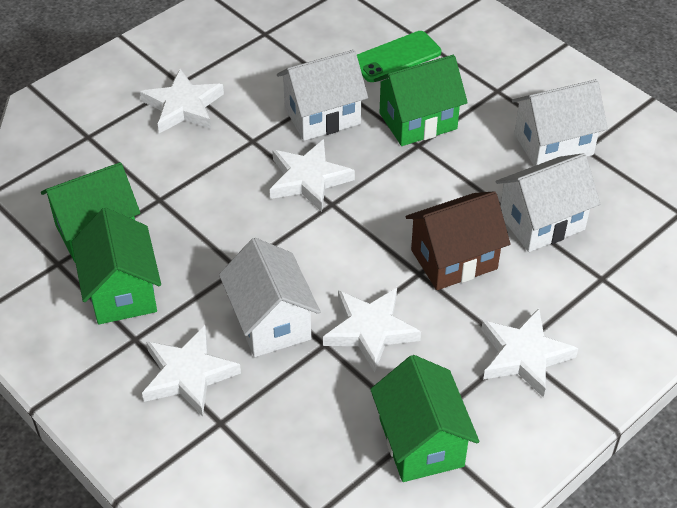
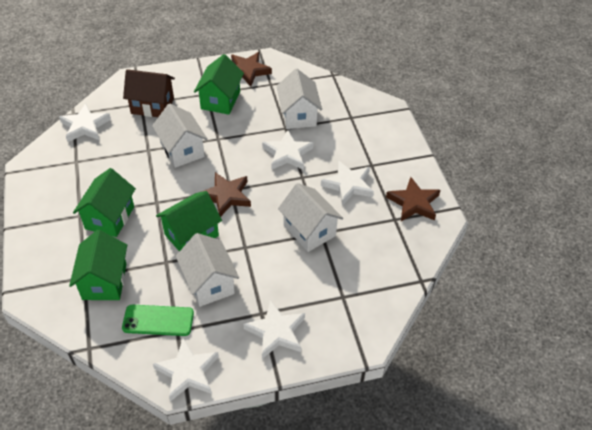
brown star: none = 0 -> [201,172,251,217] [231,52,272,87] [386,177,440,221] = 3

